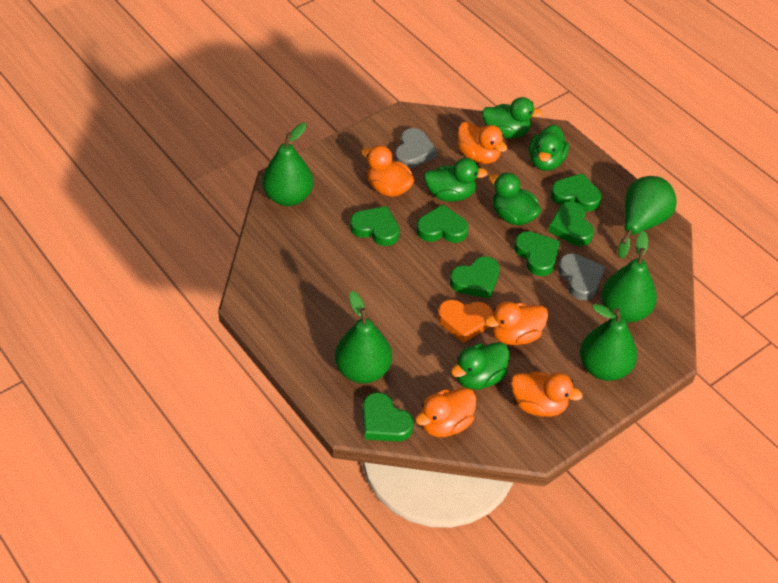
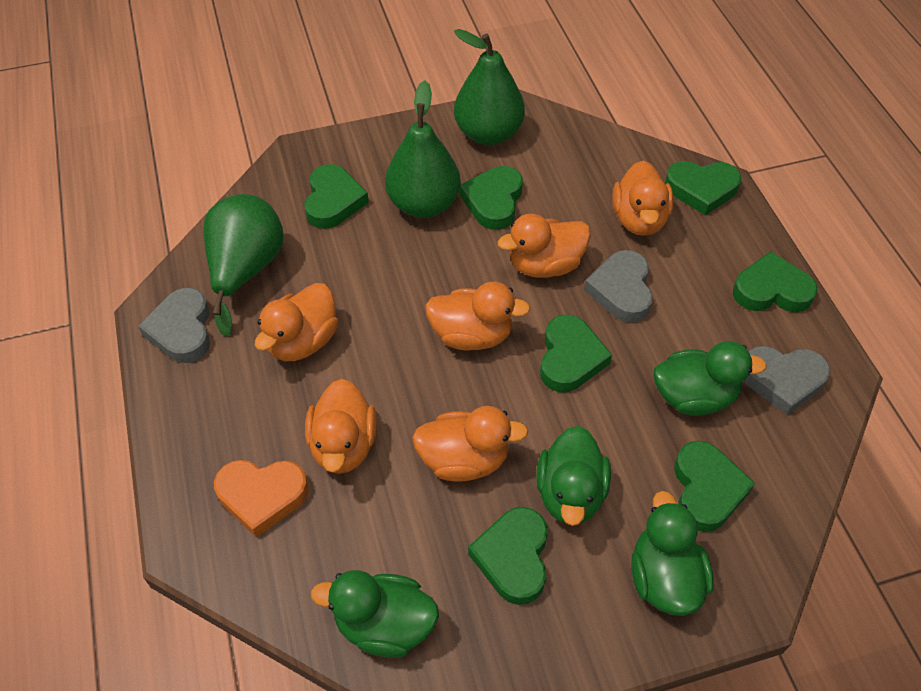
green duck: [424,158,488,202] [451,342,509,389] [482,97,543,139] [489,172,541,225] [529,125,569,171] = 5 -> [311,570,439,658] [537,426,611,526] [631,491,714,616] [653,341,767,416] = 4
green pear: [262,123,313,206] [335,291,392,383] [580,304,637,381] [601,231,657,322] [618,176,677,259] = 5 -> [203,194,284,336] [385,81,461,218] [454,29,525,145] = 3
grey heart: [395,128,437,169] [558,254,605,300] = 2 -> [138,288,210,363] [584,250,653,322] [744,346,830,415] = 3
orange duck: [361,145,414,197] [415,388,476,437] [457,122,507,164] [485,301,548,345] [511,371,583,417] = 5 -> [255,283,338,361] [305,379,377,474] [412,406,529,482] [425,282,530,351] [498,214,591,278] [612,161,674,236] = 6

